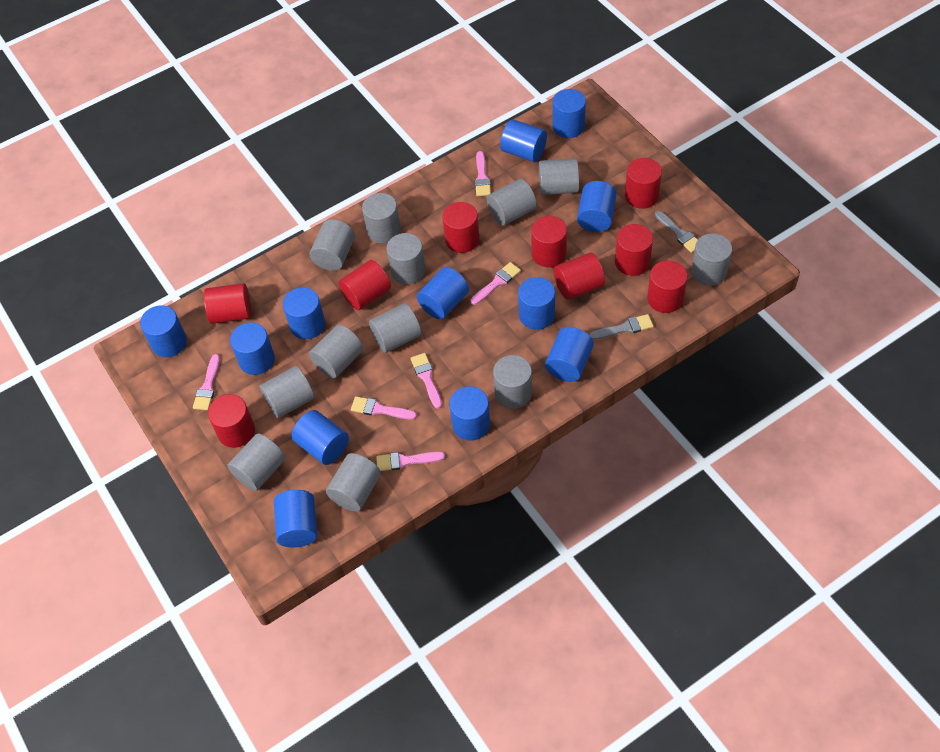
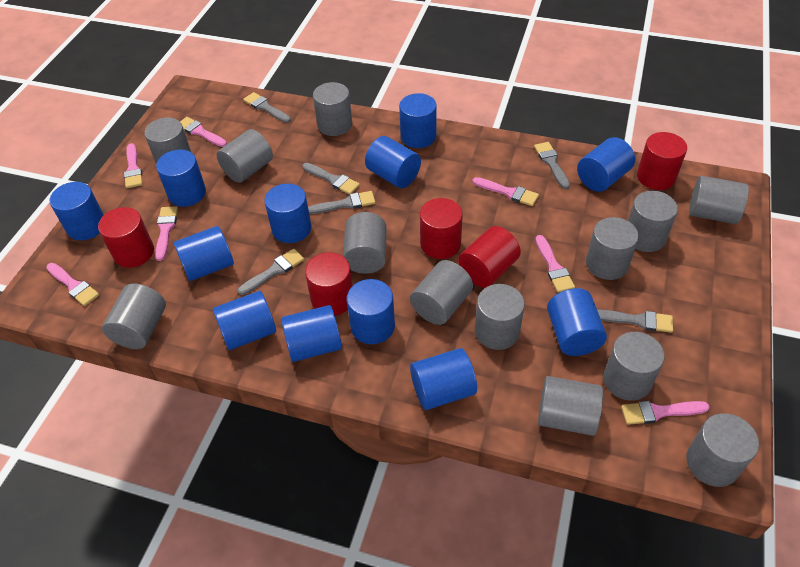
grey brush: [589,314,654,340] [655,211,698,253] = 2 -> [238,249,304,295] [243,92,291,123] [302,163,360,194] [308,191,376,214] [534,142,570,189] [597,309,673,333] = 6
grey cylinder: [227,433,285,491] [260,366,314,418] [309,325,363,379] [310,219,355,271] [326,453,381,512] [362,193,401,244] [369,303,421,353] [387,233,425,284] [487,179,537,226] [493,355,532,409] [539,158,579,195] [691,233,732,286] = 12 -> [102,284,166,349] [145,117,192,164] [217,129,273,183] [313,82,352,136] [343,212,386,274] [410,260,473,325] [475,284,525,350] [538,376,603,436] [586,217,639,280] [603,332,664,401] [628,191,678,252] [686,413,759,487] [689,176,749,224] = 13
pink brush: [193,354,220,410] [351,396,417,420] [376,452,445,471] [410,353,442,409] [470,262,521,305] [475,151,491,196] = 6 -> [46,263,99,306] [124,143,142,188] [155,206,178,261] [180,117,227,147] [472,177,539,206] [535,235,575,293] [621,401,709,425] = 7
red cylinder: [204,283,251,324] [208,394,255,448] [338,260,391,310] [442,202,479,253] [531,216,567,267] [554,253,605,300] [615,224,653,276] [625,158,662,209] [647,260,687,313] = 9 -> [98,207,154,268] [305,252,353,316] [420,198,463,259] [458,226,521,288] [637,132,687,190] = 5

